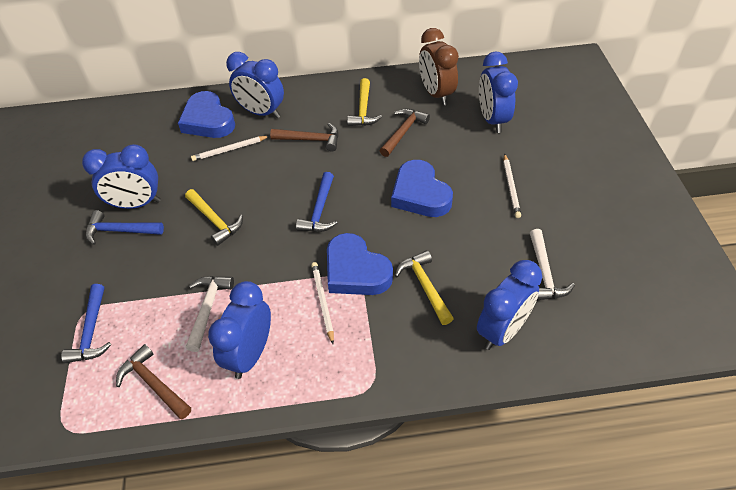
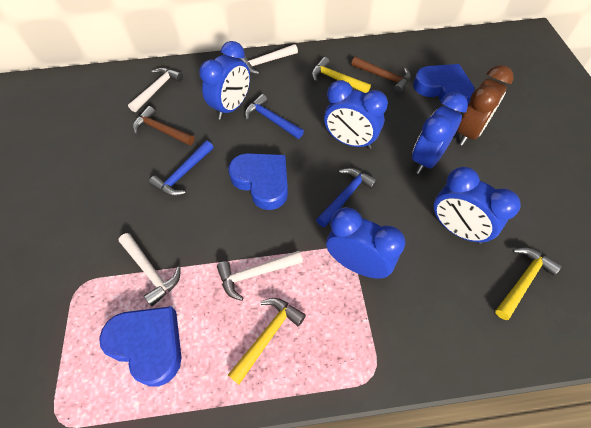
brown hammer: [116,344,191,419] [270,123,339,152] [380,109,430,157] = 3 -> [133,106,195,146] [351,57,411,94] = 2
white hammer: [186,276,234,352] [530,229,575,300] = 2 -> [119,233,181,306] [128,67,183,112] [217,251,303,301] [239,44,298,74] = 4
white pencil: [191,136,269,161] [311,262,334,344] [503,154,521,218] = 3 -> none = 0

